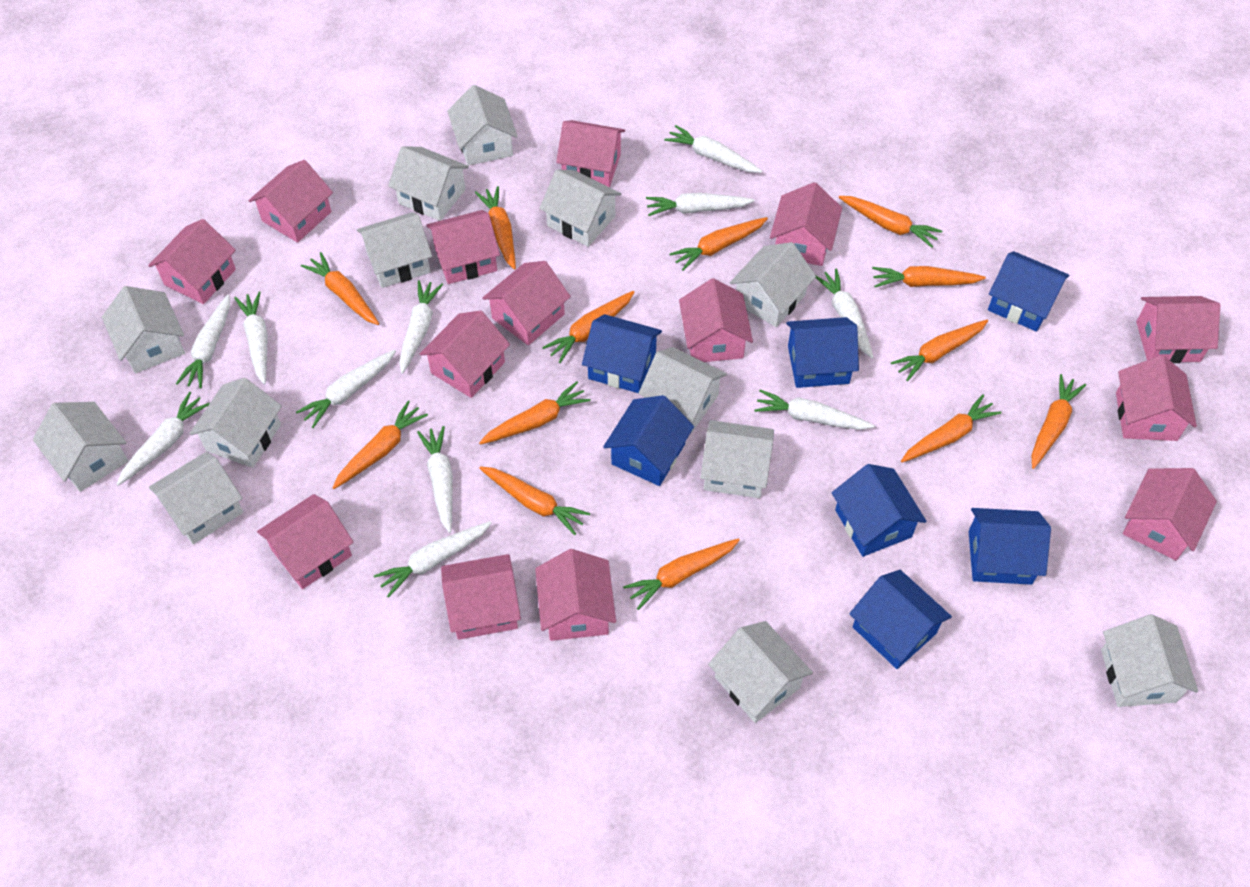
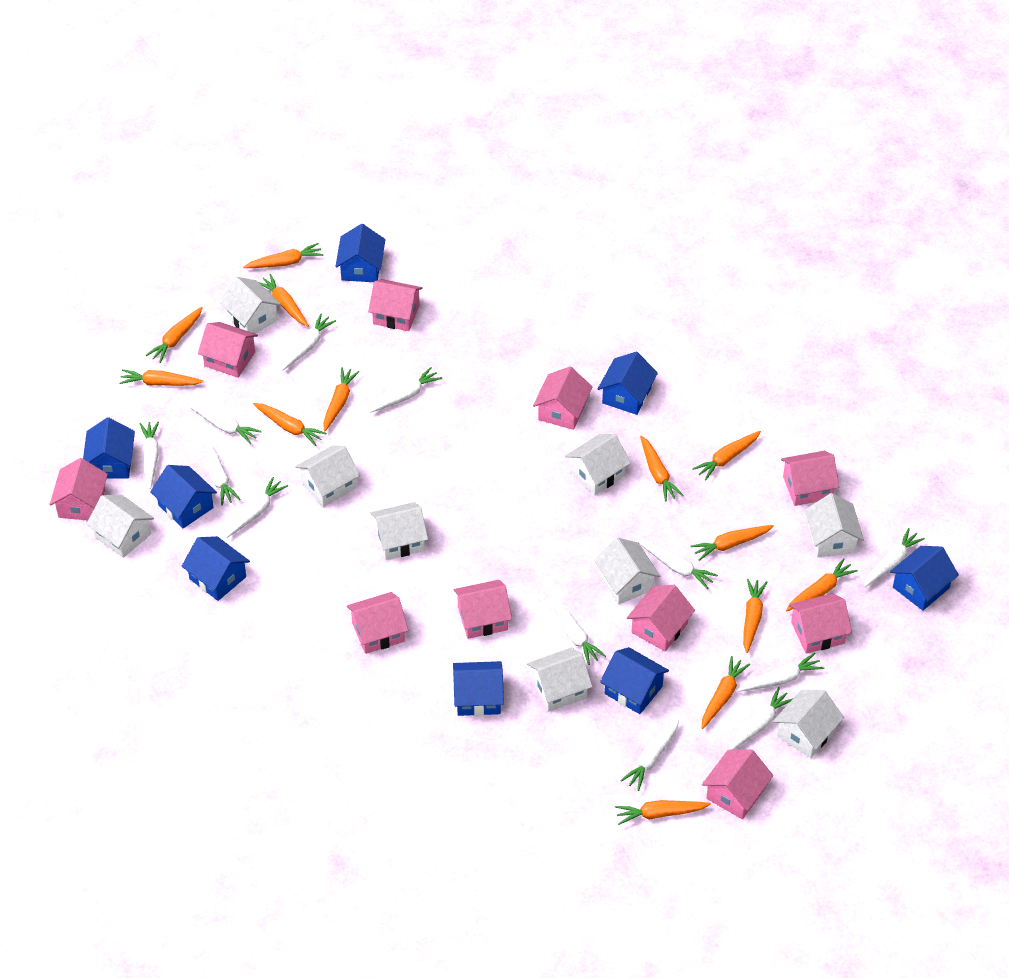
blue house: [582,314,662,393] [603,395,694,486] [786,317,859,388] [832,464,926,557] [849,570,952,669] [969,508,1051,585] [988,251,1069,332] = 7 -> [83,417,135,479] [150,465,217,528] [181,536,250,601] [335,224,385,282] [453,661,504,716] [598,352,658,415] [600,647,669,714] [890,546,959,611] = 8
pink house: [148,219,236,304] [248,160,333,243] [257,494,353,589] [420,310,510,398] [426,210,500,284] [441,554,521,640] [482,261,571,345] [535,549,616,641] [556,120,625,187] [679,278,753,362] [770,182,842,266] [1116,355,1197,441] [1123,468,1217,560] [1136,296,1220,363] = 14 -> [49,458,108,521] [198,322,258,378] [347,592,408,654] [368,279,423,331] [454,580,512,639] [533,367,592,430] [627,585,695,652] [702,749,773,819] [781,451,839,506] [789,593,852,654] = 10
white carrot: [117,392,210,486] [176,294,230,389] [235,291,268,385] [296,350,396,428] [374,521,491,598] [399,280,443,374] [417,426,453,533] [646,193,755,216] [664,125,762,173] [754,389,875,430] [816,269,874,359] = 11 -> [139,421,159,489] [187,403,262,444] [204,440,240,506] [225,477,288,538] [282,314,336,371] [369,367,442,413] [550,596,606,665] [620,719,679,791] [638,541,718,589] [729,687,793,750] [737,653,824,692] [864,528,925,587] = 12
white house: [33,402,128,492] [102,286,185,373] [149,452,243,544] [189,378,282,468] [357,212,432,288] [388,146,469,221] [447,85,518,166] [539,169,621,247] [638,347,727,432] [700,420,774,498] [708,621,813,723] [730,242,816,327] [1101,614,1198,707] = 13 -> [86,495,154,558] [219,277,282,334] [295,445,360,507] [371,502,428,560] [527,648,592,712] [565,434,631,495] [594,538,660,604] [773,690,844,758] [805,493,864,557] = 9

